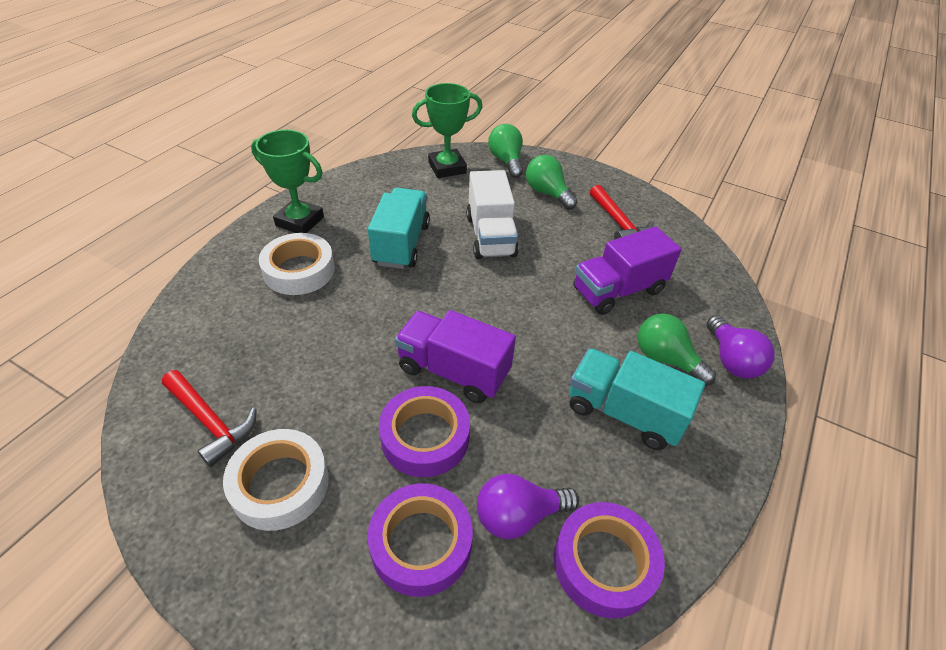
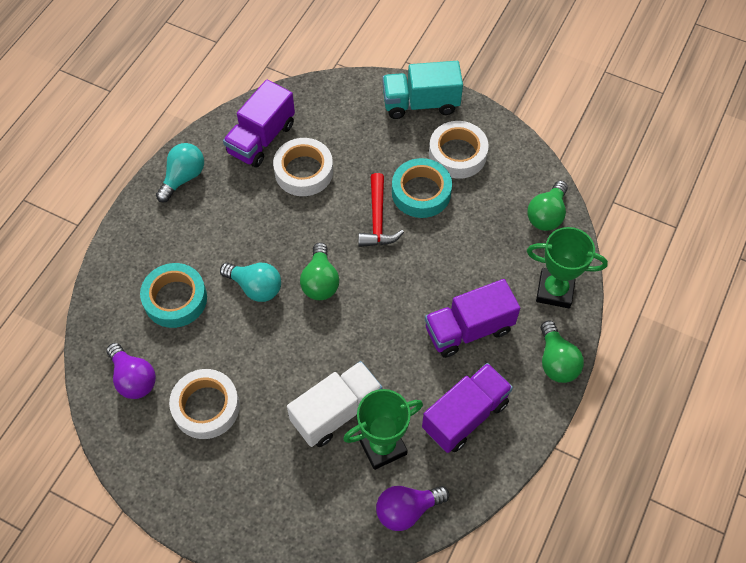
purple tape: [368,484,473,597] [379,386,470,477] [554,502,665,618] = 3 -> none = 0
purple truck: [395,310,516,403] [574,226,681,315] = 2 -> [223,79,295,167] [422,363,513,453] [425,279,520,358] = 3
red hammer: [162,370,257,467] [590,185,653,240] = 2 -> [358,173,404,247] = 1
turquoise light bulb: none = 0 -> [156,143,204,202] [220,263,281,302] = 2
turquoise tape: none = 0 -> [140,263,207,328] [392,158,452,218] = 2
turquoise truck: [368,188,430,269] [569,348,705,450] = 2 -> [382,61,463,119] = 1
white tape: [223,429,329,531] [259,233,335,295] = 2 -> [169,369,240,439] [273,138,333,196] [429,121,489,179] = 3

